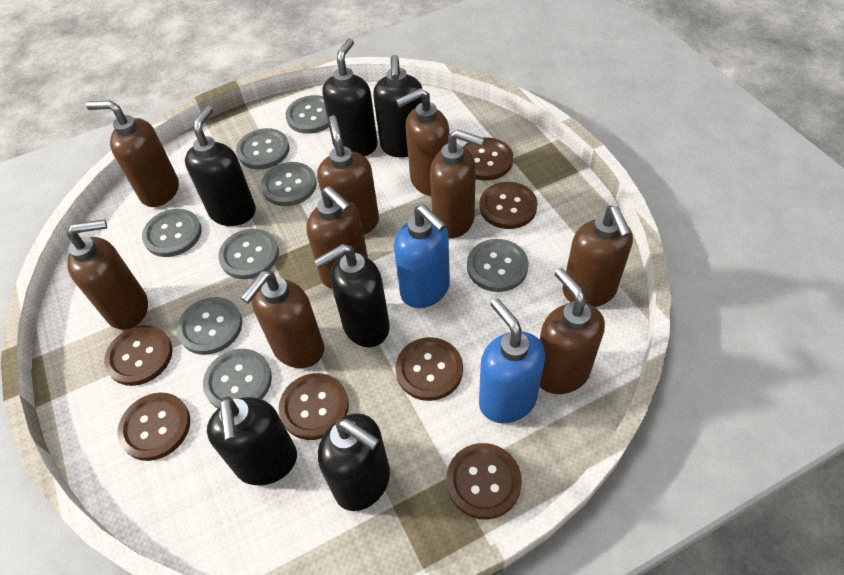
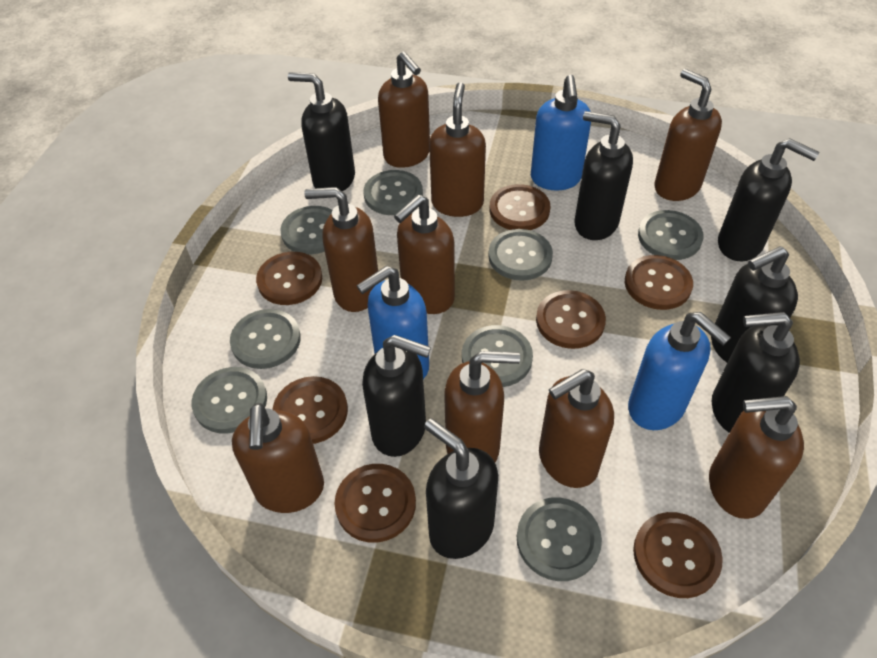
black soap dispenser: [185,106,256,226] [207,396,297,485] [314,244,390,347] [318,413,390,511] [322,39,378,156] [373,55,422,157] = 6 -> [288,72,355,192] [362,335,431,457] [424,418,498,559] [574,111,633,240] [711,246,798,363] [712,312,800,433] [718,138,820,261] = 7
blue soap dispenser: [394,205,450,308] [479,298,545,423] = 2 -> [356,266,429,379] [531,75,591,190] [628,312,731,430] = 3

